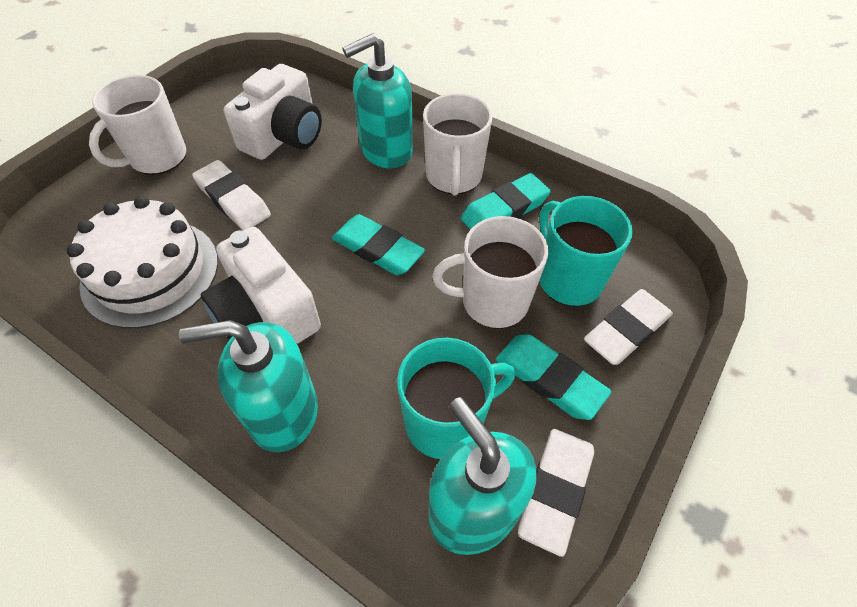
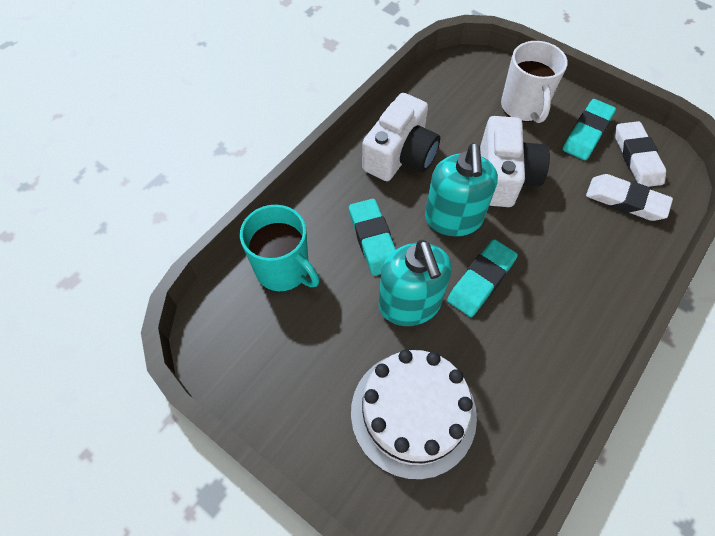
turquoise mug: [397,338,515,459] [539,196,633,307] = 2 -> [240,205,320,292] = 1
turquoise soap dispenser: [179,320,318,452] [342,33,413,169] [428,397,536,555] = 3 -> [379,240,452,326] [425,143,498,236] = 2
white eraser: [192,160,271,230] [518,429,594,557] [584,289,673,365] = 3 -> [586,174,673,221] [615,121,666,187] = 2
white mug: [89,75,186,175] [423,93,493,196] [432,216,548,329] = 3 -> [501,41,568,123] = 1

